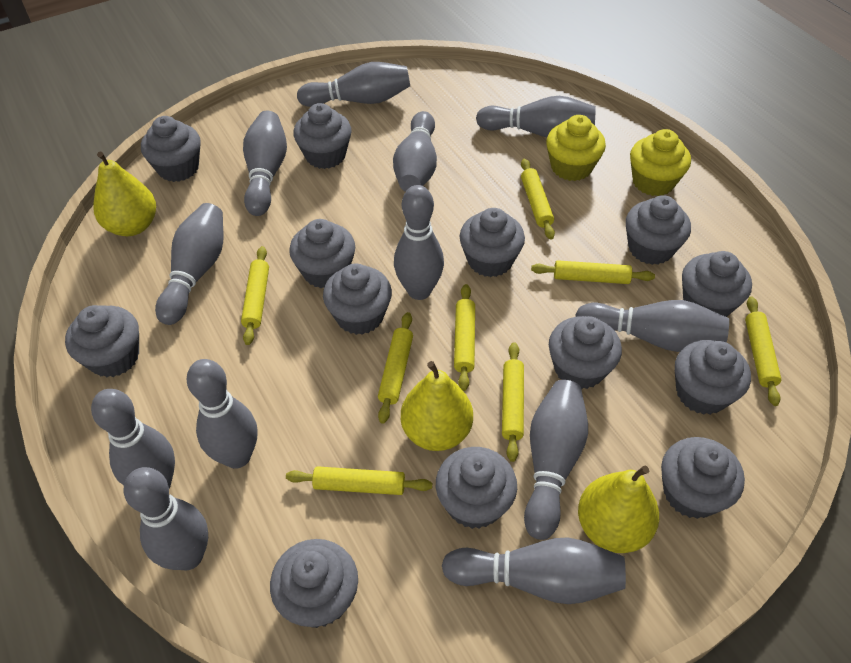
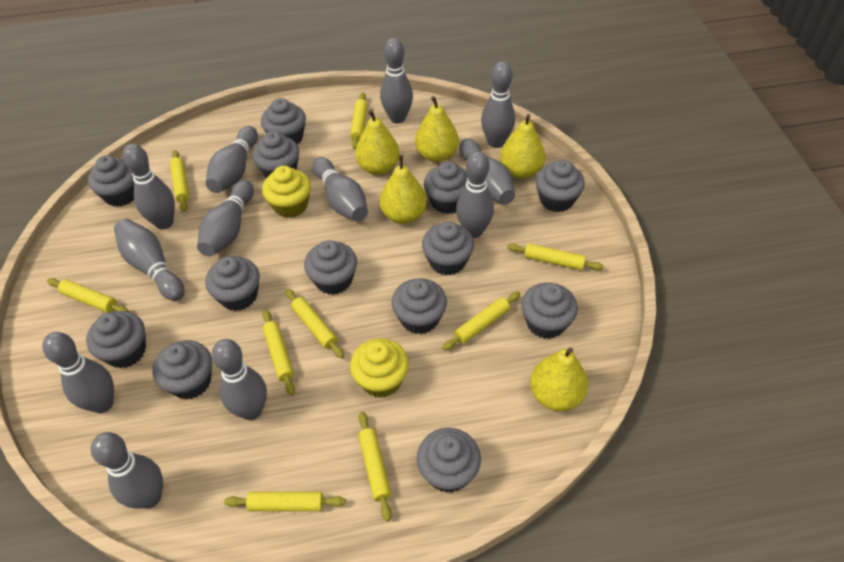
yellow pear: [93,151,156,236] [401,361,473,451] [578,466,659,553] = 3 -> [355,110,400,175] [380,155,427,224] [415,96,459,162] [500,114,545,179] [530,348,588,411] = 5
yellow rolling pin: [241,246,269,345] [286,466,432,495] [378,312,413,424] [454,284,475,391] [502,342,524,462] [521,159,555,240] [531,260,655,284] [745,296,782,406] = 8 -> [47,278,128,313] [170,150,189,212] [224,492,346,511] [262,309,295,395] [285,289,344,358] [350,93,368,149] [358,412,392,521] [442,291,521,350] [507,243,604,270] = 9

